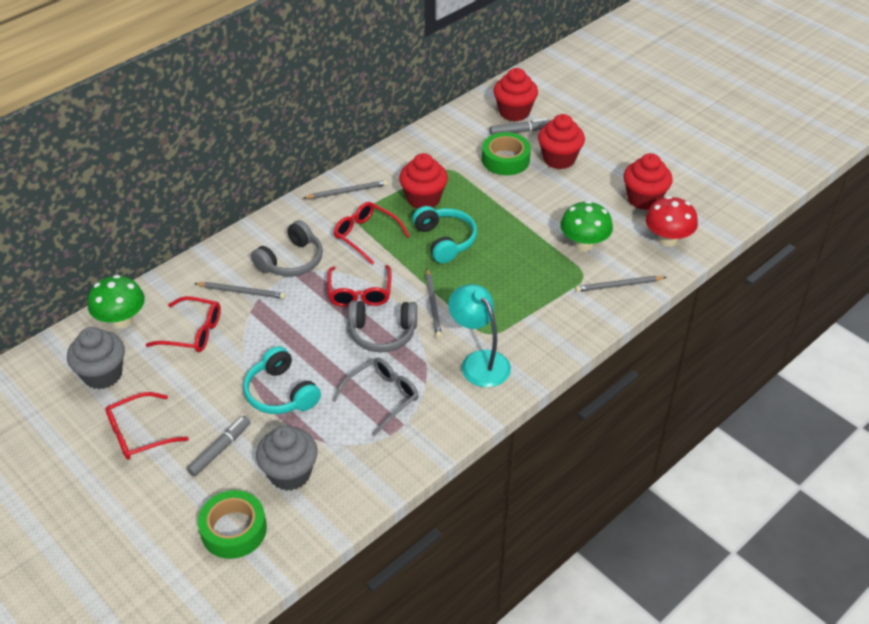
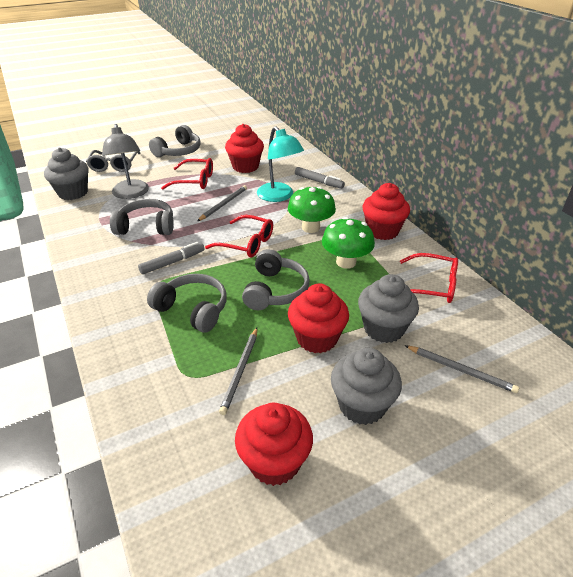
green tape: [198,490,267,559] [482,132,531,175] = 2 -> none = 0
grey cupcake: [67,327,125,389] [256,425,318,491] = 2 -> [44,148,89,200] [331,348,402,425] [358,274,419,343] = 3
grey headphones: [251,220,323,277] [348,301,417,353] = 2 -> [110,199,174,235] [147,274,227,333] [149,125,201,157] [242,249,309,310] = 4
grey lamp: none = 0 -> [102,124,149,199] = 1
grey pencil: [194,282,286,299] [304,180,388,199] [426,268,442,338] [575,276,666,292] = 4 -> [198,185,247,221] [219,328,257,415] [404,345,519,393] = 3
red glasses: [105,392,189,460] [146,296,221,352] [327,265,392,307] [333,202,410,265] = 4 -> [161,158,213,190] [205,215,273,258] [400,253,458,303] = 3
red mushroom: [645,196,698,247] = 1 -> none = 0
turquoise headphones: [243,346,321,414] [412,206,477,263] = 2 -> none = 0

